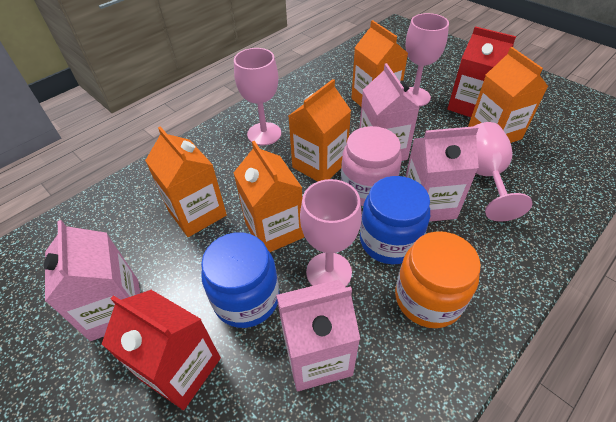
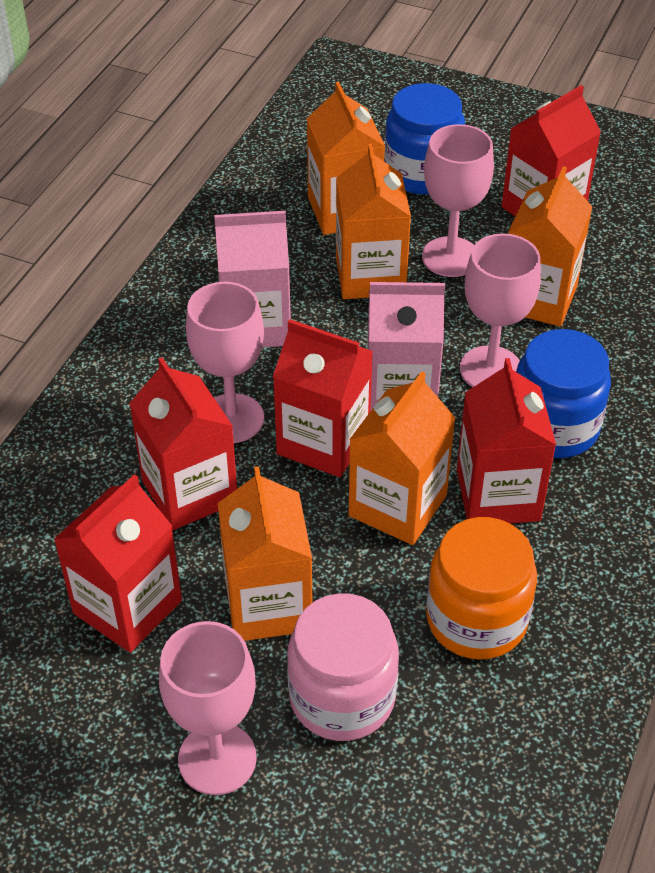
pink carton: [44,220,140,341] [276,279,360,391] [360,63,420,161] [406,126,479,222] = 4 -> [214,211,291,348] [367,282,445,410] = 2
red carton: [101,290,221,410] [447,26,516,117] = 2 -> [54,474,182,653] [129,357,237,530] [273,319,373,477] [457,358,556,523] [502,85,601,216] = 5

